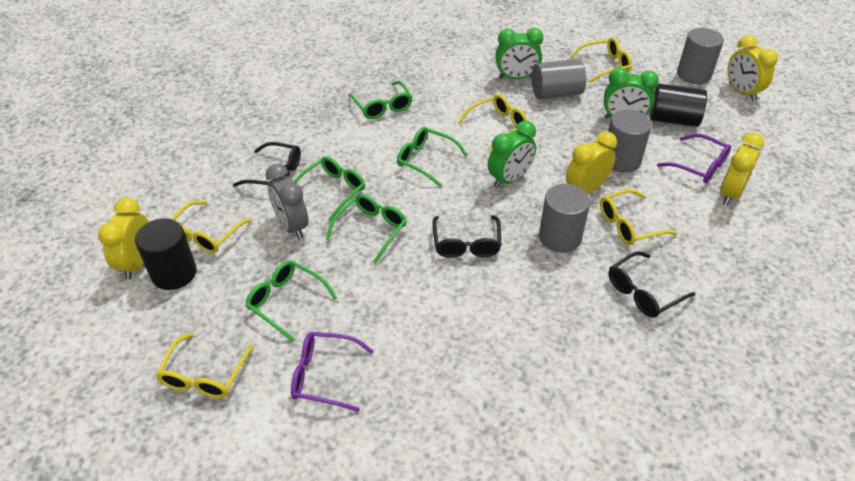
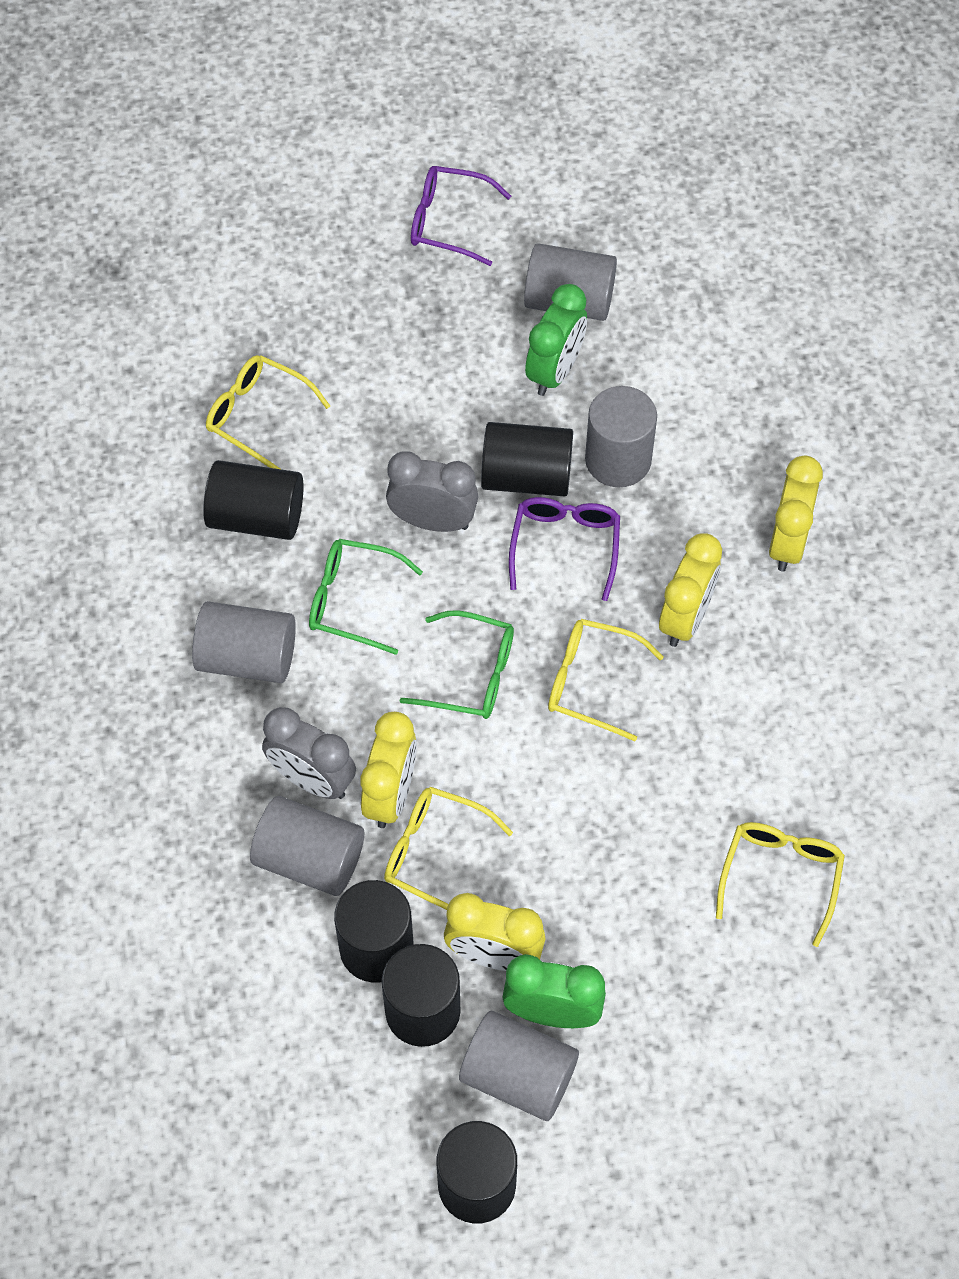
black cylinder: [135,218,197,290] [650,84,707,127] = 2 -> [203,460,304,540] [334,880,414,983] [382,944,461,1047] [437,1121,517,1223] [481,422,573,496] = 5
black glasses: [233,142,301,187] [432,215,501,258] [609,251,696,318] = 3 -> none = 0
green clock: [488,121,536,188] [495,28,543,79] [604,68,659,119] = 3 -> [502,954,606,1028] [525,284,587,396] = 2
green glasses: [245,260,337,342] [294,156,365,222] [326,194,407,264] [348,81,412,119] [397,127,468,187] = 5 -> [309,539,423,655] [399,610,514,719] = 2
grey clock: [266,164,309,239] = 1 -> [262,707,356,799] [386,451,478,532] = 2
grey cylinder: [532,59,586,100] [539,184,590,253] [608,110,652,173] [677,28,724,84] = 4 -> [192,601,296,683] [250,796,364,896] [459,1011,579,1121] [524,243,617,321] [585,386,657,487] = 5
yellow glasses: [156,333,254,398] [171,201,252,253] [458,94,528,151] [570,38,632,83] [600,189,677,245] = 5 -> [206,355,330,469] [384,787,513,910] [548,619,664,741] [716,822,845,947] = 4

